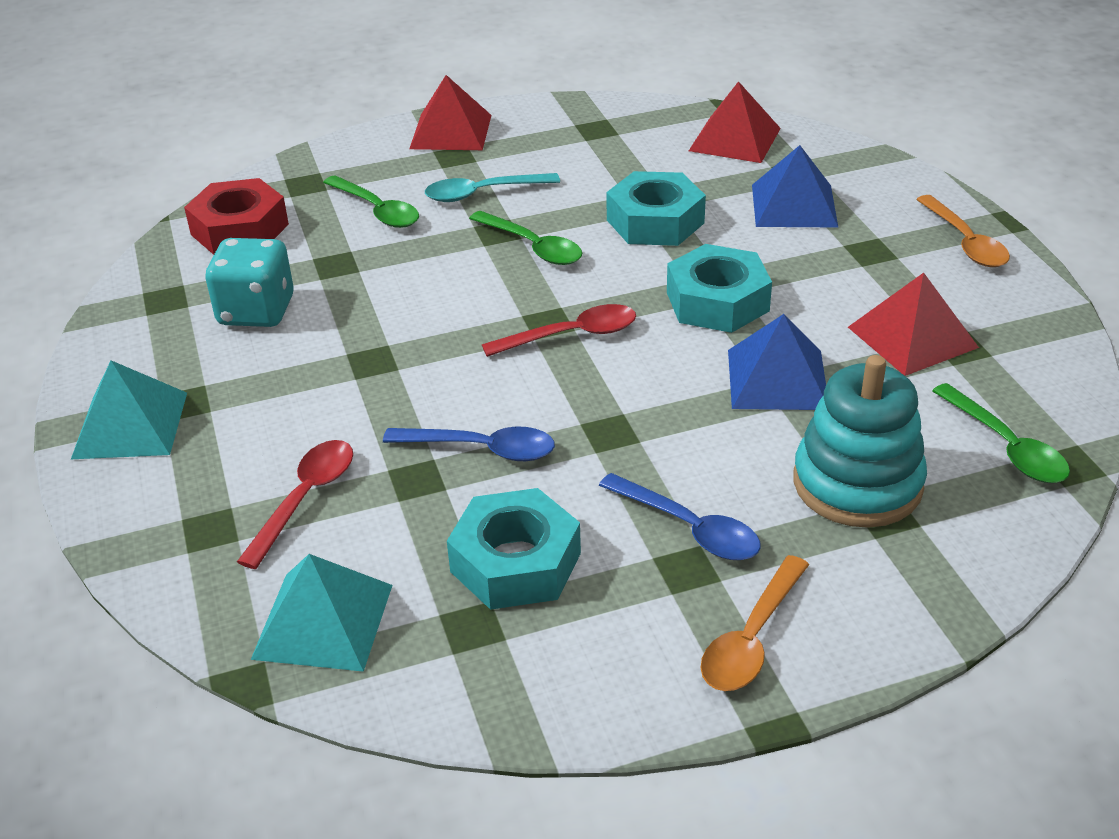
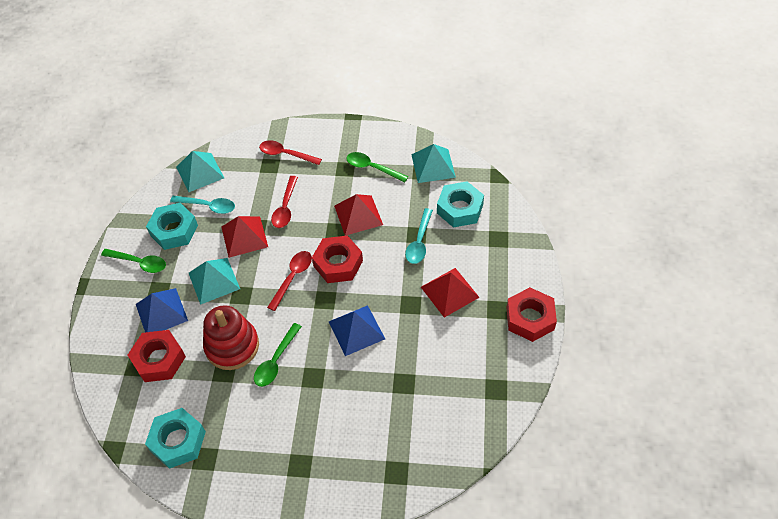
blue spoon: [383,426,555,461] [599,473,761,560] = 2 -> none = 0
orange spoon: [701,555,809,691] [916,195,1010,267] = 2 -> none = 0
red nut: [184,178,289,255] = 1 -> [128,330,186,382] [312,236,363,283] [507,287,557,342] = 3
red spoon: [237,440,353,569] [482,304,636,357] = 2 -> [259,140,322,165] [267,251,312,311] [271,176,298,228] = 3
red stacking toy: none = 0 -> [203,305,259,370] = 1
turquoise dice: [205,238,294,327] = 1 -> none = 0
turquoise pyramid: [71,360,187,459] [251,554,393,672] = 2 -> [176,151,224,192] [189,258,240,305] [411,144,456,183] = 3
turquoise spoon: [425,173,560,202] = 1 -> [170,196,235,214] [405,208,433,264] = 2
turquoise stacking toy: [793,355,927,528] = 1 -> none = 0

